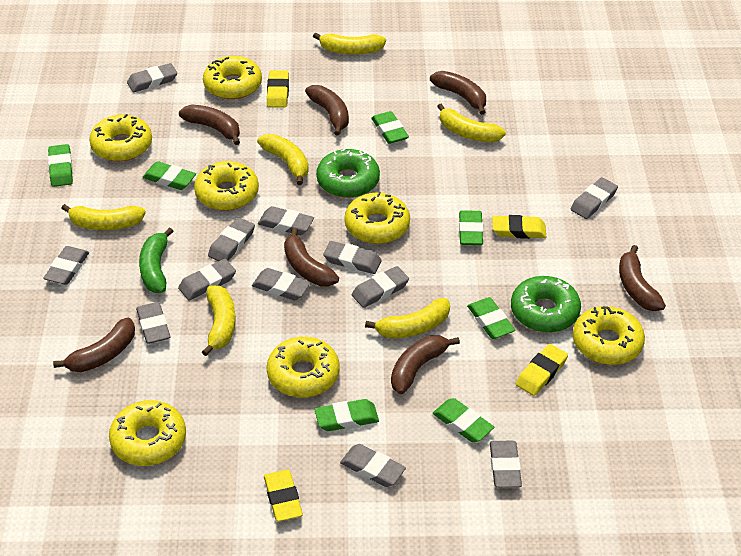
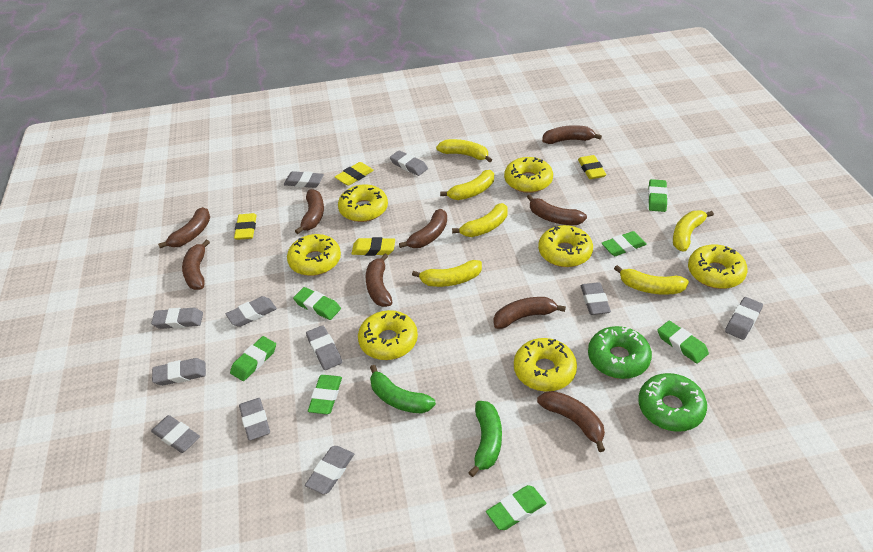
brown banana: [53,318,135,372] [179,105,240,145] [284,228,339,286] [305,85,349,136] [391,335,460,394] [430,71,486,115] [619,245,666,311] = 7 -> [158,207,210,248] [182,239,210,290] [295,189,324,234] [366,253,392,307] [399,209,447,248] [494,297,566,329] [527,195,587,225] [537,391,605,452] [542,125,602,144] = 9
green banana: [139,227,174,293] = 1 -> [370,365,436,414] [468,401,502,477] = 2
grey eraser: [43,246,89,285] [127,63,177,92] [136,302,170,344] [178,259,236,301] [208,217,255,261] [252,268,311,300] [258,206,314,235] [323,241,382,274] [340,444,406,487] [352,266,409,308] [490,441,522,488] [571,177,618,219] = 12 -> [151,308,203,329] [151,415,200,453] [152,358,206,386] [226,296,277,327] [239,398,270,441] [284,171,324,188] [305,446,354,494] [306,325,342,370] [390,150,428,176] [580,282,611,315] [725,297,763,340] = 11

